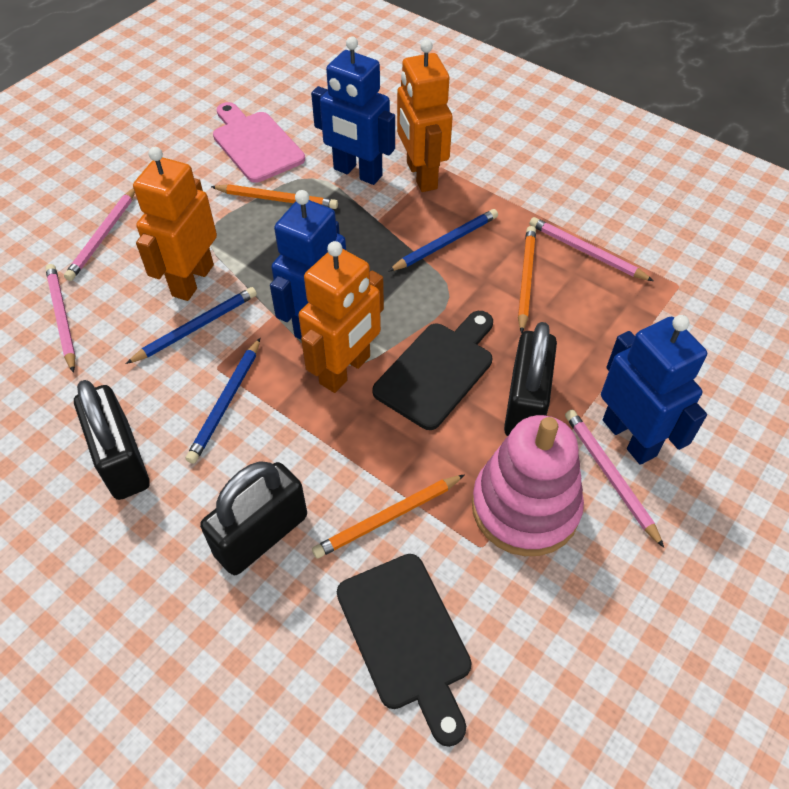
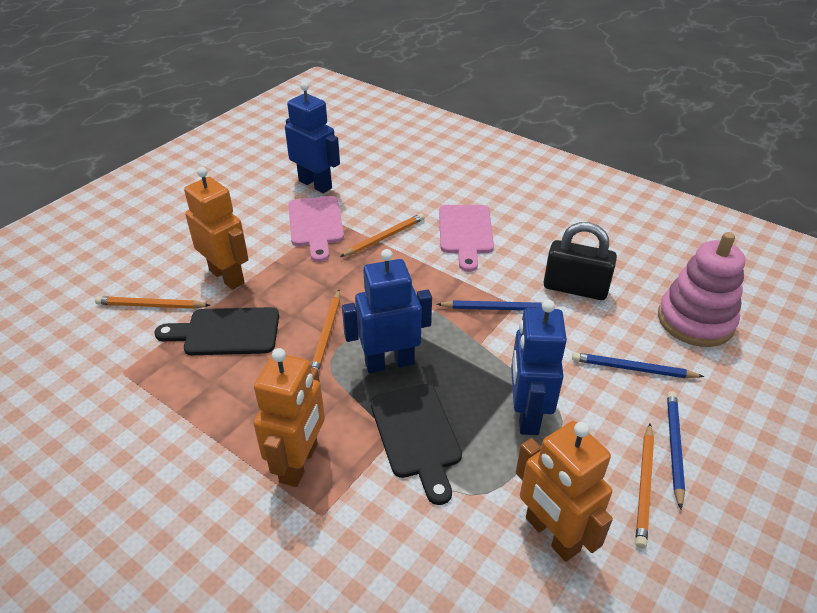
black padlock: [74,380,150,500] [200,461,307,575] [504,322,557,436] = 3 -> [543,222,617,300] = 1
orange pencil: [211,185,338,209] [312,474,465,559] [518,226,536,334] = 3 -> [95,296,210,309] [311,290,340,372] [340,213,424,257] [635,423,654,549] = 4
pink cutting board: [213,102,305,183] = 1 -> [288,196,344,262] [439,205,494,272] = 2
pink pencil: [45,264,76,373] [64,188,135,281] [529,217,653,281] [565,410,664,548] = 4 -> none = 0

